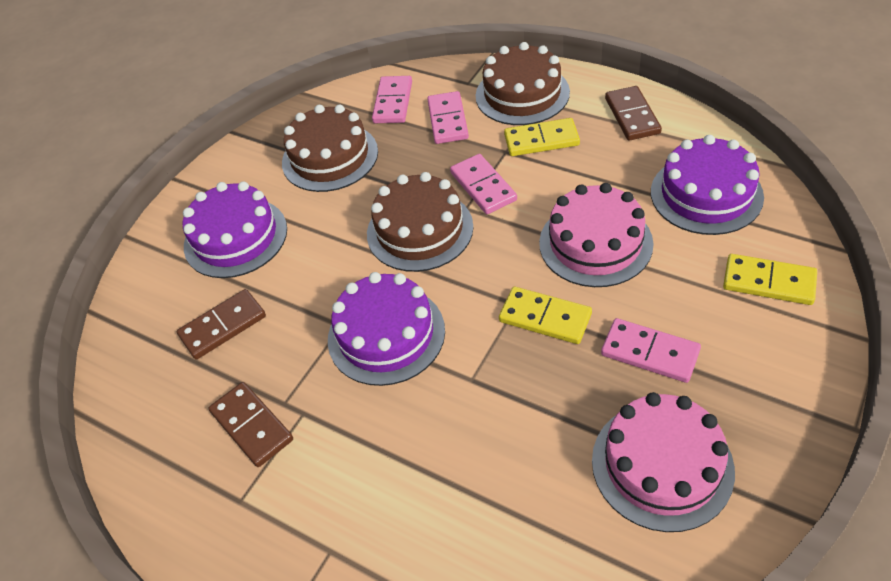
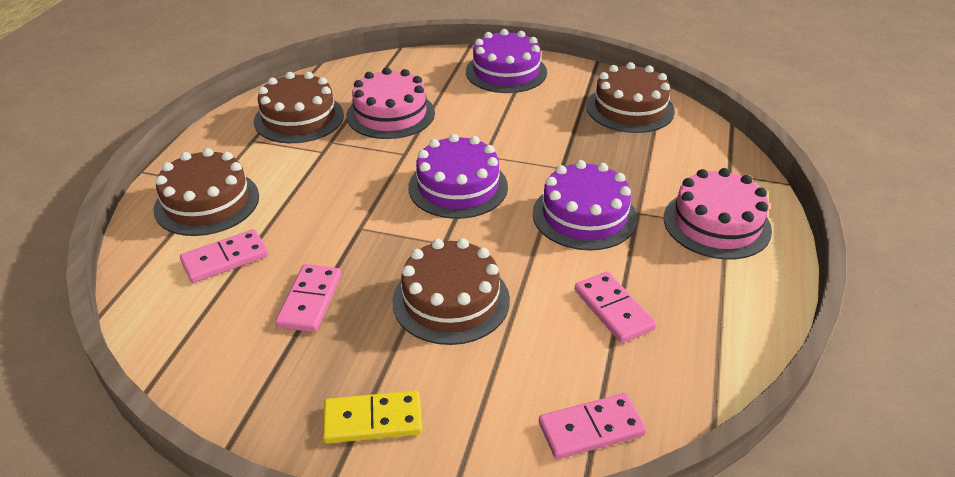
brown cake: [282,104,378,192] [367,172,473,272] [476,42,570,125] = 3 -> [154,148,259,236] [254,72,344,143] [392,238,510,345] [586,62,675,133] = 4
brown domino: [177,289,266,360] [209,382,293,467] [605,86,662,141] = 3 -> none = 0
yellow domino: [499,287,592,344] [504,118,580,156] [723,254,817,305] = 3 -> [323,390,422,444] = 1

